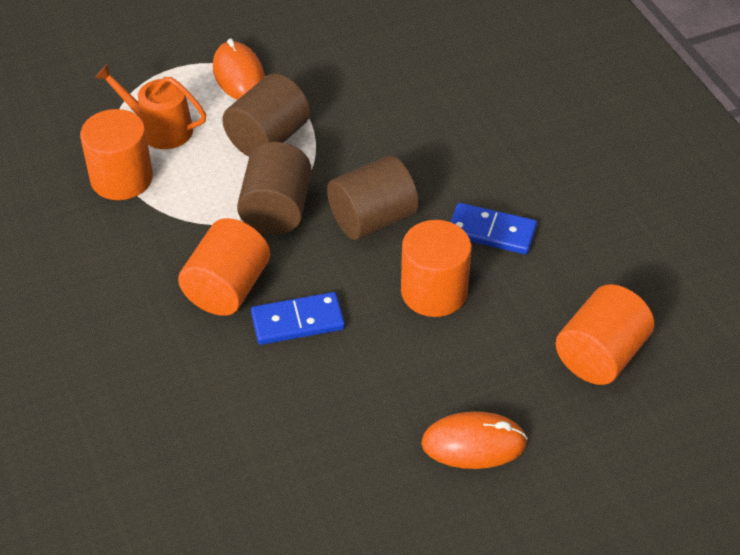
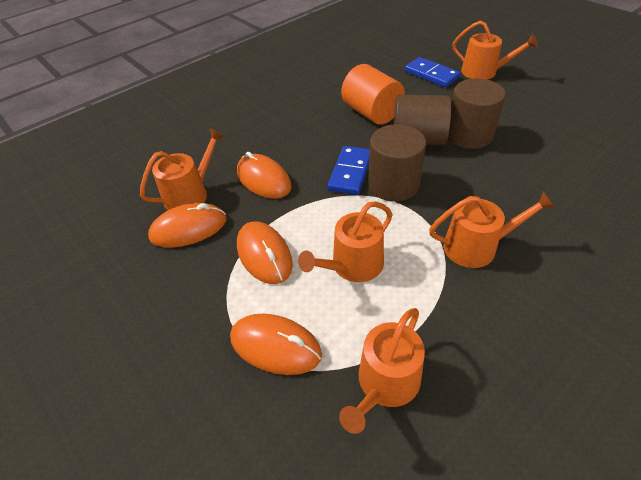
orange cylinder: [80,109,153,200] [178,218,270,316] [401,220,472,317] [556,284,654,385] = 4 -> [341,64,405,125] = 1
orange mouse: [213,38,265,100] [421,411,528,469] = 2 -> [148,203,226,248] [230,314,322,375] [237,152,292,199] [237,221,293,284] = 4
orange watering can: [95,64,206,149] = 1 -> [140,128,224,210] [298,201,393,282] [339,308,425,434] [429,191,555,268] [452,21,538,80] = 5

